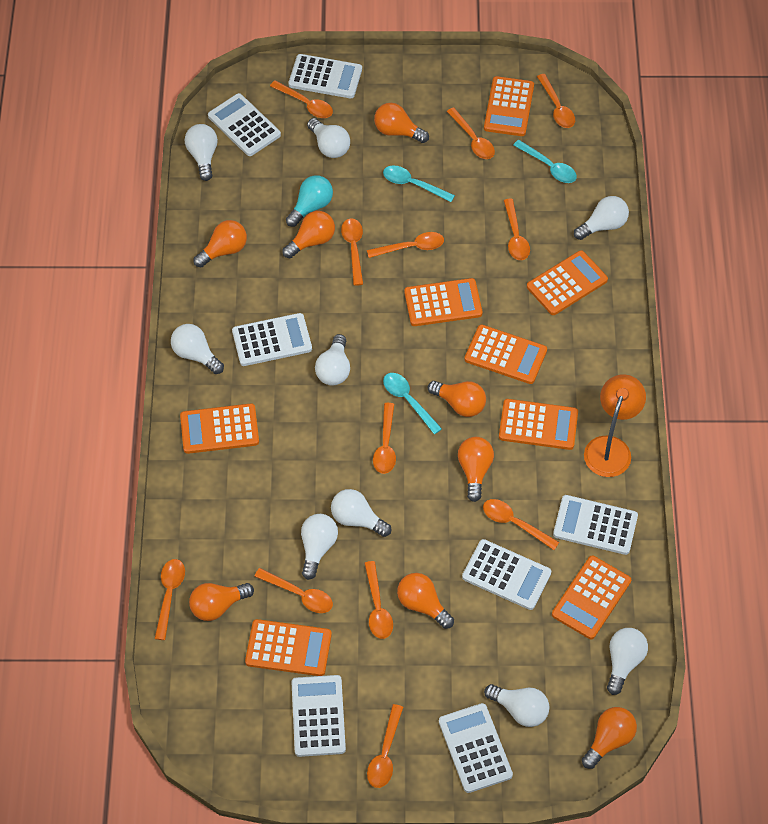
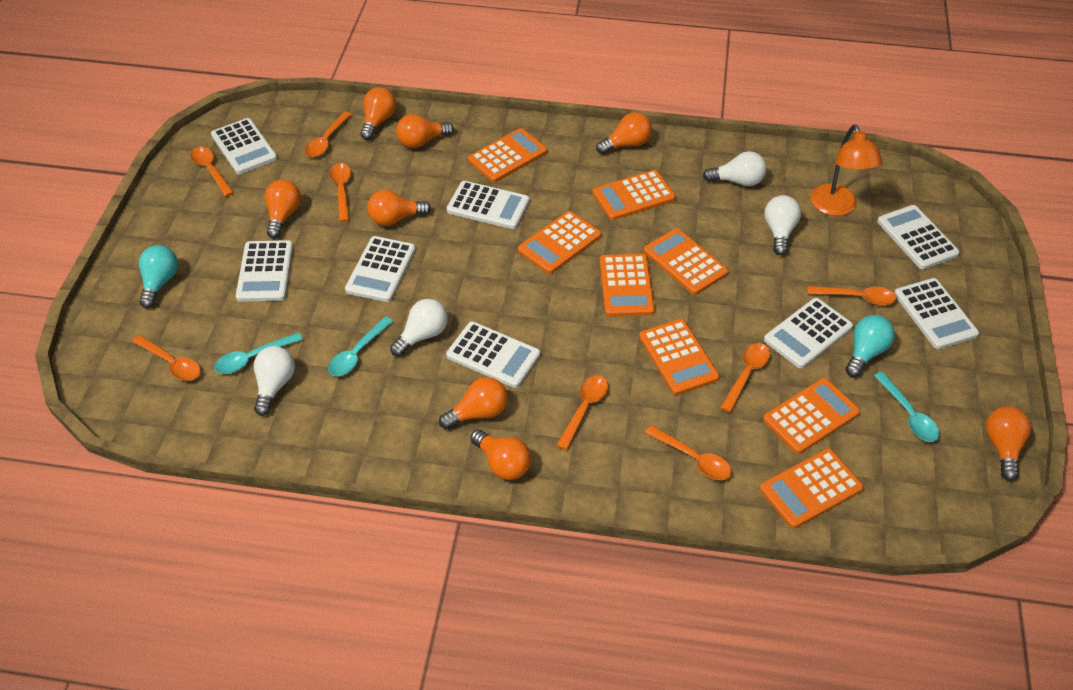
orange spoon: [155,559,185,640] [254,568,333,613] [270,80,333,118] [341,218,363,286] [364,561,393,639] [367,232,444,258] [367,704,403,788] [373,403,396,474] [447,107,495,159] [483,499,559,550] [504,199,530,260] [537,74,575,128] = 12 -> [132,335,201,381] [190,147,234,197] [305,112,352,157] [329,163,351,222] [556,375,608,450] [645,425,732,480] [720,343,770,413] [807,286,897,305] = 8
turquoise light bulb: [286,175,333,227] = 1 -> [139,245,178,308] [845,315,895,377] = 2
white calculator: [208,93,281,156] [232,313,312,366] [288,54,362,98] [291,675,346,757] [439,703,513,793] [462,539,551,610] [553,495,638,555] = 7 -> [211,118,277,174] [236,240,293,302] [345,236,416,302] [446,321,540,388] [447,181,530,229] [764,298,853,368] [877,205,960,269] [894,278,979,349] = 8
white light bulb: [171,324,224,374] [185,124,218,181] [301,514,338,580] [307,118,350,158] [315,334,350,385] [331,489,392,537] [484,684,549,727] [574,196,629,240] [607,628,648,695] = 9 -> [254,346,295,416] [390,299,448,357] [703,151,766,186] [764,195,801,255] = 4

